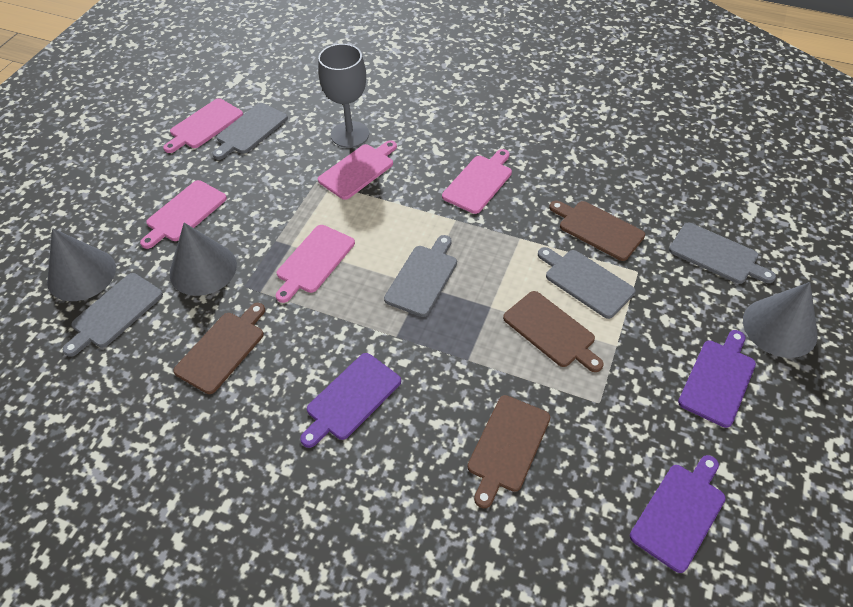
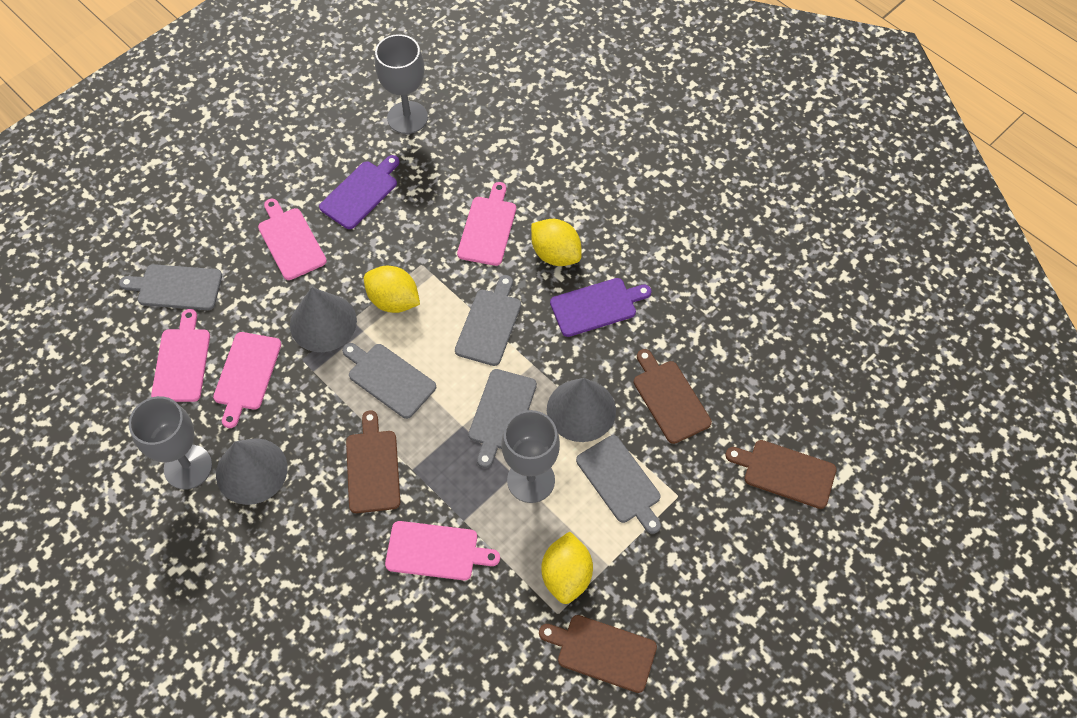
grey goblet: [318,44,369,148] = 1 -> [129,396,212,490] [375,34,428,134] [501,410,560,503] = 3
purple cutting board: [300,353,401,448] [630,455,726,573] [678,330,756,428] = 3 -> [319,155,399,229] [550,278,651,337] = 2
yellow lemon: none = 0 -> [364,266,420,313] [531,219,582,266] [542,531,593,604] = 3

